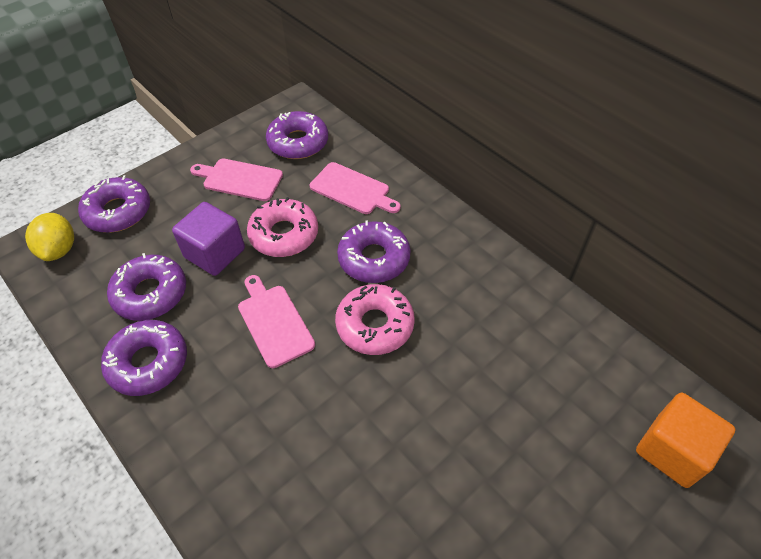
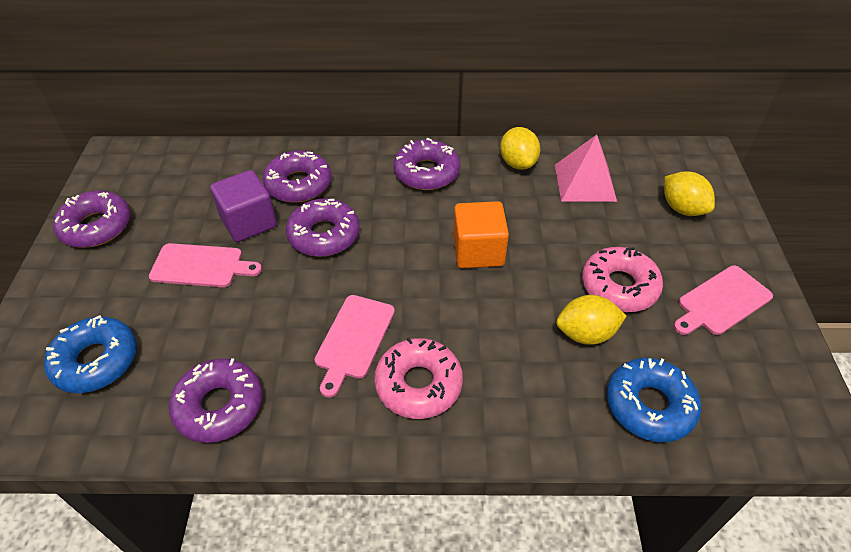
blue donut: none = 0 -> [44,315,137,393] [607,358,701,442] = 2
pink pyramid: none = 0 -> [555,135,617,202] = 1
yellow lemon: [25,213,74,261] = 1 -> [500,127,540,170] [556,295,626,345] [664,171,715,216] = 3

